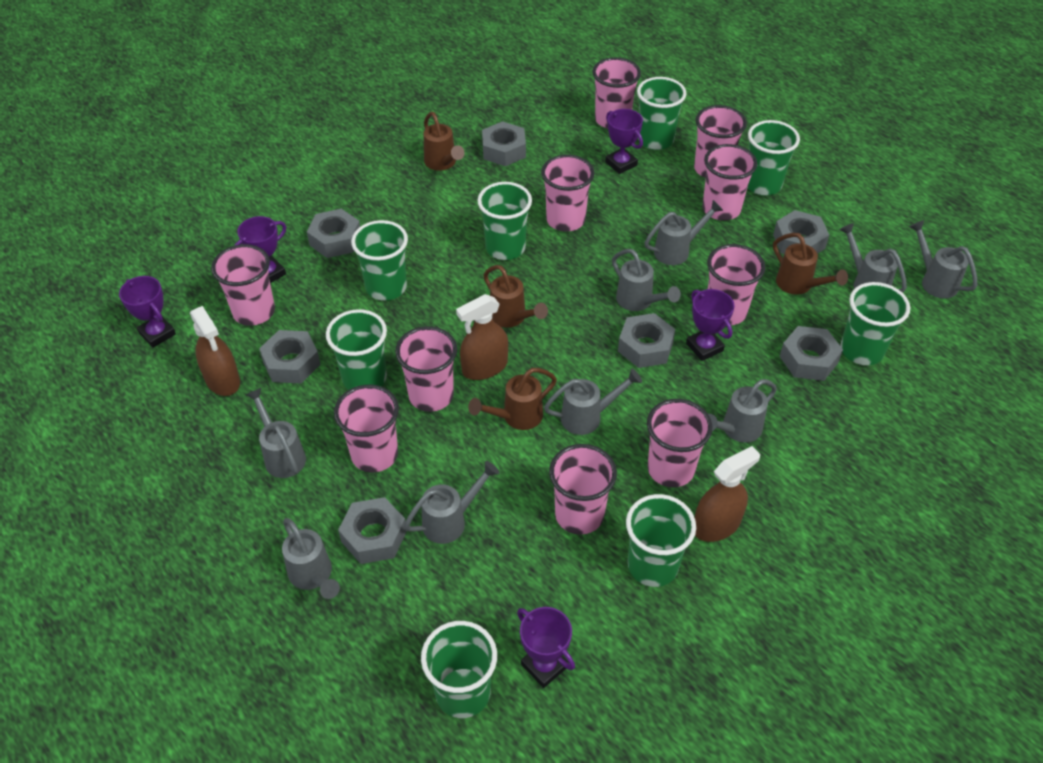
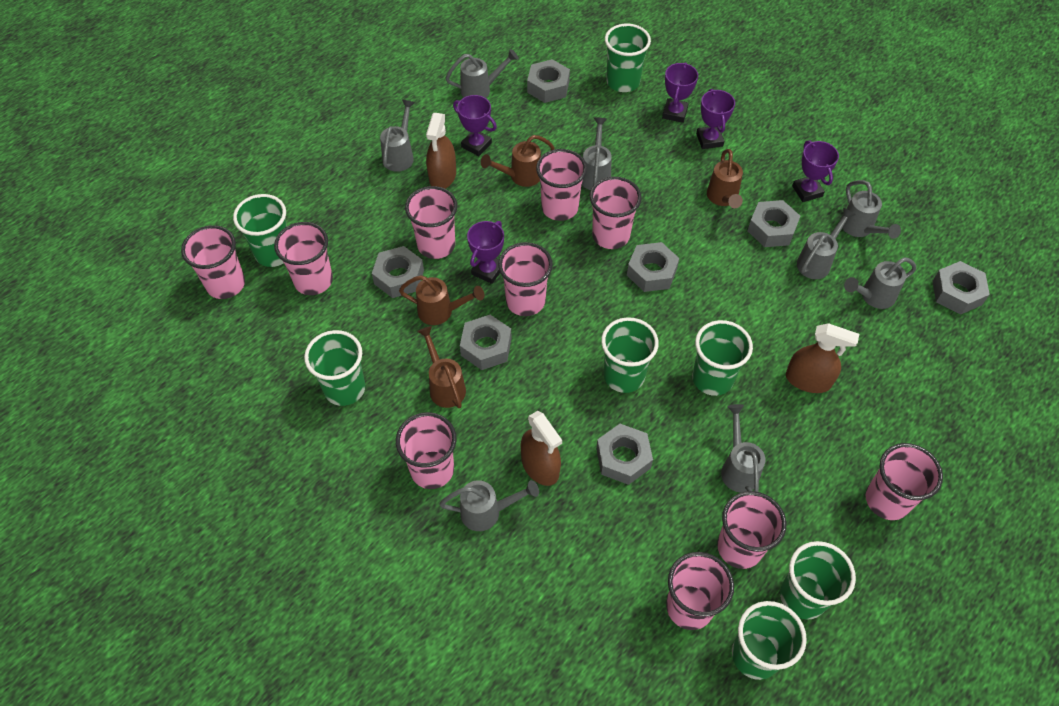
green cup: [326,309,387,390] [351,220,408,301] [421,621,497,718] [477,182,532,260] [626,494,696,587] [637,77,687,150] [747,120,800,195] [840,282,910,365] = 8 -> [233,194,287,267] [304,330,365,406] [601,317,659,393] [605,24,651,92] [692,320,753,396] [732,601,807,680] [780,541,856,620] = 7
grey watering can: [246,388,306,478] [282,518,340,599] [404,461,499,544] [544,369,642,435] [612,249,681,311] [644,200,723,265] [708,379,777,443] [839,223,907,293] [909,220,977,299] = 9 -> [380,99,415,172] [439,480,539,531] [446,49,519,98] [582,118,612,190] [721,404,766,493] [797,207,856,279] [842,180,901,239] [844,257,916,309] = 8

